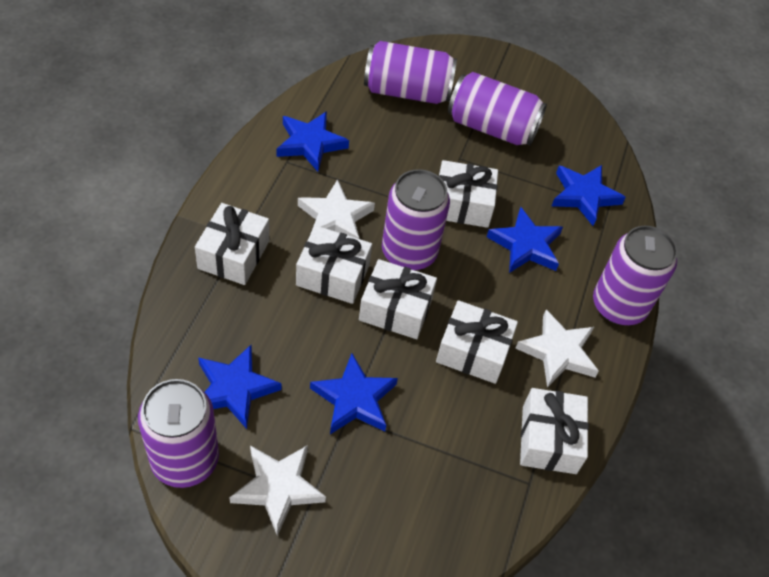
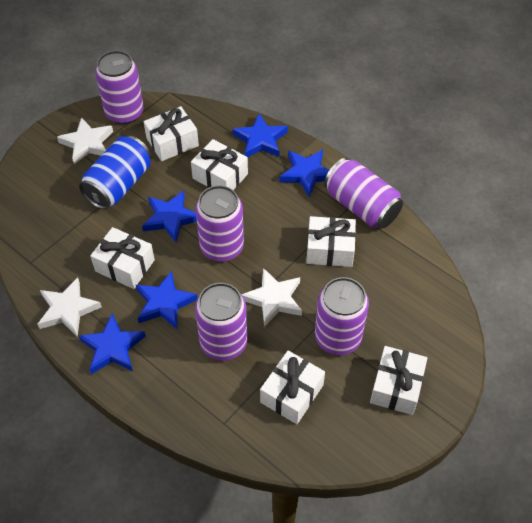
blue can: none = 0 -> [79,136,151,210] = 1

